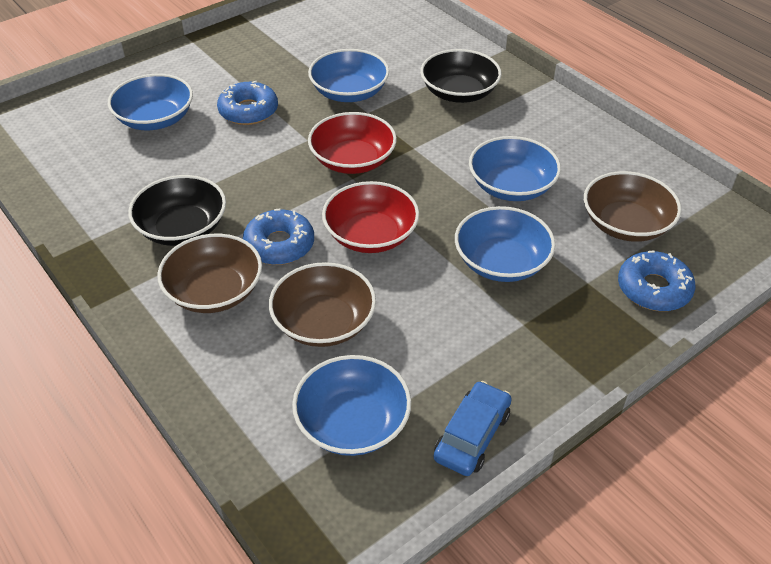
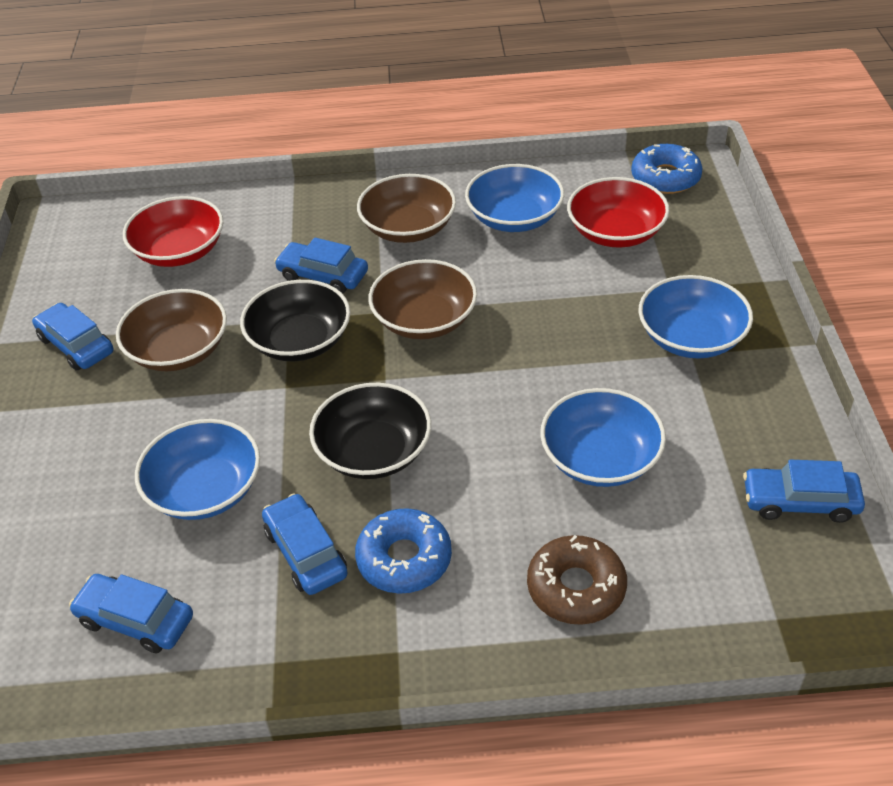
blue bowl: [108,74,193,130] [292,355,411,456] [308,49,389,102] [455,206,555,282] [469,136,561,201] = 5 -> [135,419,260,520] [465,164,564,232] [540,388,666,487] [638,275,753,358] = 4
blue car: [434,381,512,476] = 1 -> [32,303,113,371] [69,574,193,653] [262,493,348,595] [274,237,368,294] [743,460,865,523] = 5
blue donut: [217,81,278,125] [243,209,314,265] [618,250,695,311] = 3 -> [355,508,452,594] [631,144,703,194] = 2
brown donut: none = 0 -> [527,535,627,625] = 1

